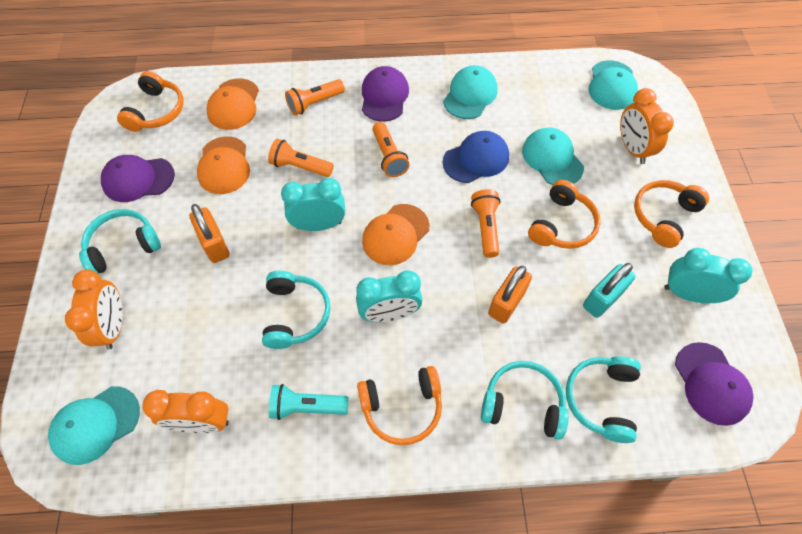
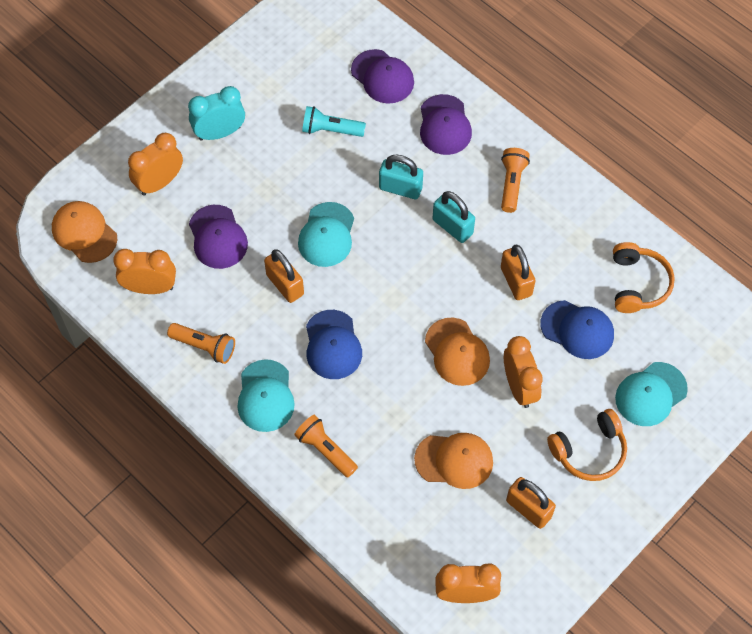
blue cap: [442,131,509,183] = 1 -> [306,310,362,379] [540,300,614,359] = 2
orange clock: [65,270,123,349] [142,390,229,434] [620,88,674,164] = 3 -> [113,249,176,294] [128,133,183,196] [435,563,501,603] [504,336,543,408] = 4
orange flashlight: [268,139,334,177] [285,79,345,116] [372,122,410,177] [471,189,501,258] = 4 -> [167,323,235,364] [294,415,358,478] [501,148,530,213] = 3
orange headphones: [117,71,184,132] [357,366,442,445] [528,180,601,249] [634,180,709,248] = 4 -> [547,409,627,481] [613,242,675,313] = 2
orange padlock: [189,204,230,263] [488,266,532,324] = 2 -> [264,250,304,303] [501,245,535,300] [506,477,556,529] = 3
turquoise cap: [48,386,140,465] [443,65,497,119] [522,128,584,185] [588,60,638,110] = 4 -> [237,359,295,432] [298,202,354,267] [615,362,688,426] = 3
turquoise clock: [281,178,345,231] [356,270,423,322] [664,248,752,303] = 3 -> [188,86,245,141] = 1
turquoise headphones: [79,209,161,274] [262,271,331,349] [481,361,569,440] [566,356,641,443] = 4 -> none = 0
turquoise padlock: [583,263,635,318] = 1 -> [379,155,423,199] [433,191,475,243] = 2

